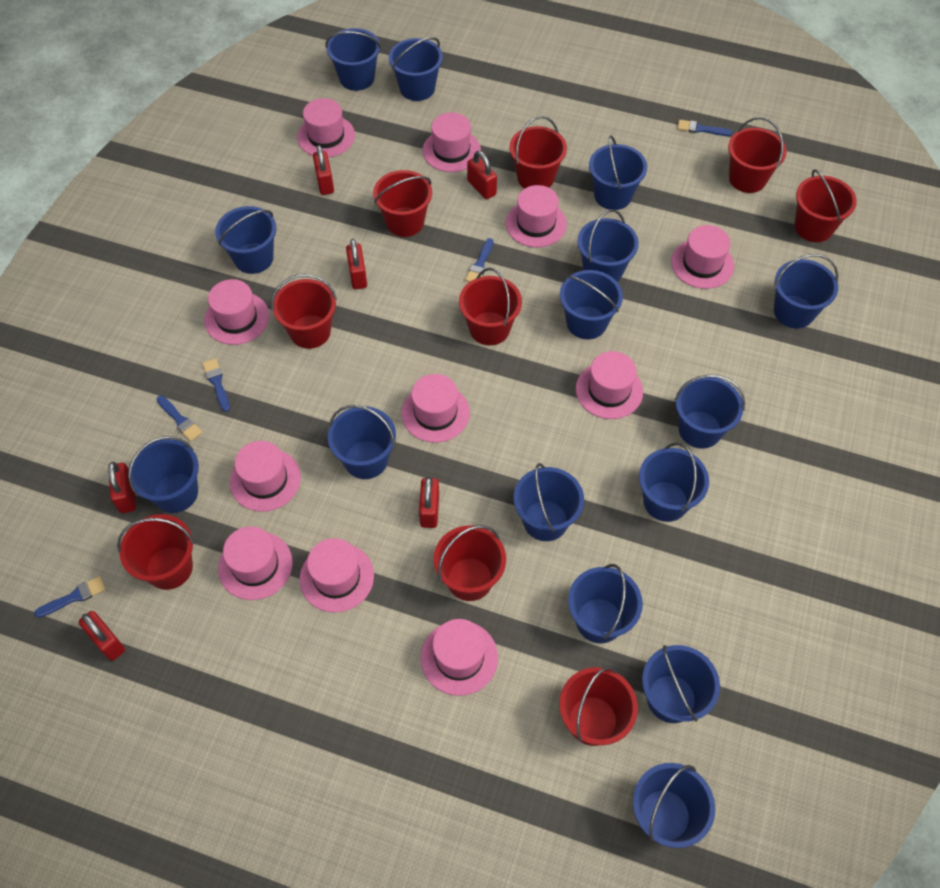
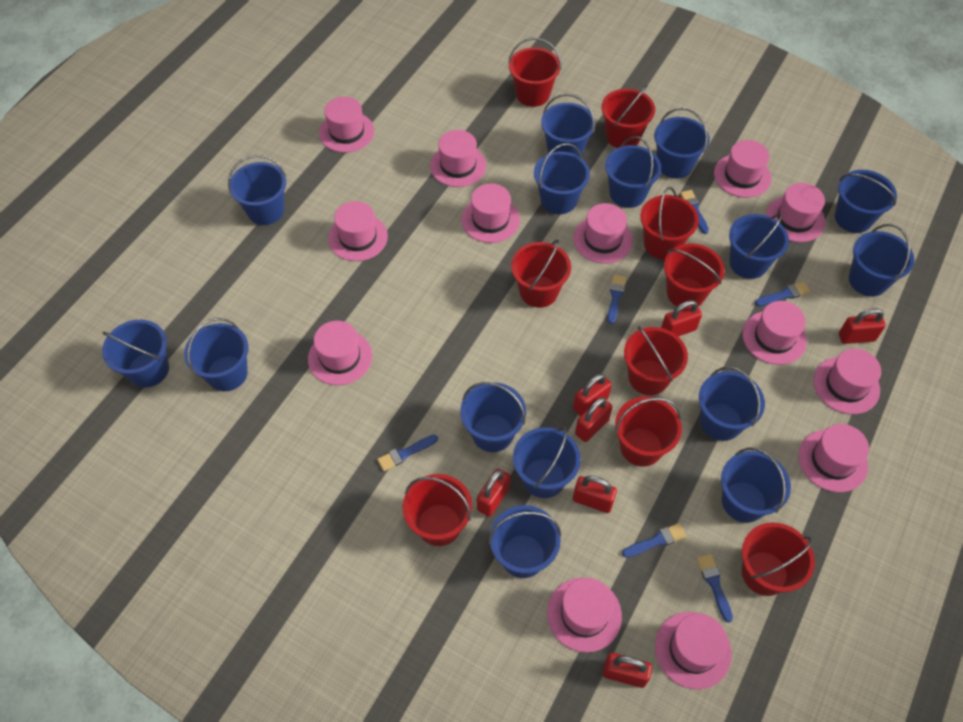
blue brush: [34,576,106,618] [156,396,202,441] [202,359,230,412] [466,238,493,282] [678,120,733,136] = 5 -> [377,435,438,471] [608,275,626,324] [622,523,686,558] [680,190,709,234] [697,554,733,623] [755,281,810,306] = 6
pink hat: [204,279,269,345] [218,526,293,600] [230,441,301,512] [297,98,355,157] [300,538,374,613] [402,374,470,443] [421,619,498,696] [423,113,481,172] [506,185,567,247] [576,351,643,419] [671,225,734,289] = 11 -> [308,321,372,385] [319,97,374,153] [328,201,388,261] [430,130,487,187] [461,183,520,243] [547,578,622,652] [573,203,633,264] [655,612,732,689] [714,140,771,198] [742,301,807,365] [766,183,825,242] [798,424,869,492] [813,349,881,414] = 13
red padlock: [78,611,125,661] [108,462,136,513] [313,145,334,195] [346,239,367,289] [419,477,439,528] [467,151,497,199] = 6 -> [477,468,510,517] [573,374,612,416] [573,476,617,513] [575,397,612,442] [603,653,652,688] [661,300,702,336] [839,308,886,344] = 7

